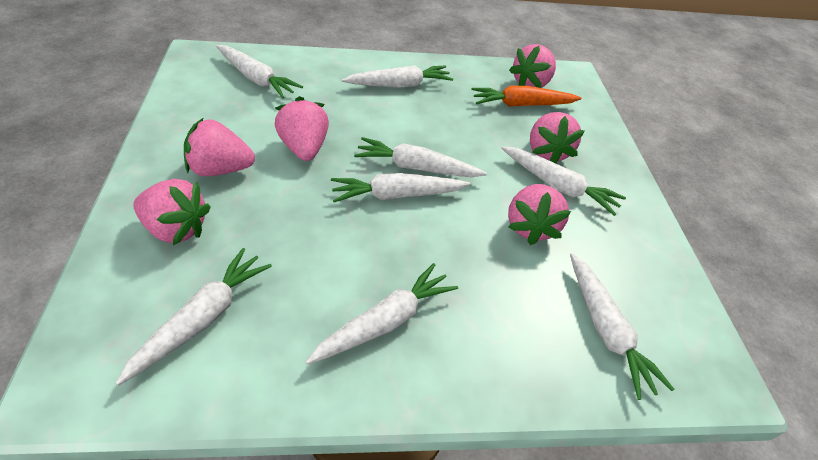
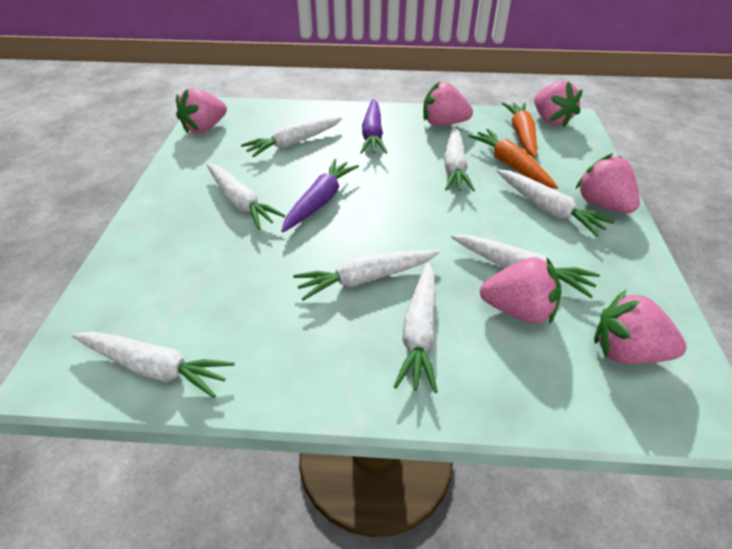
orange carrot: [471,85,582,106] = 1 -> [468,129,558,189] [502,102,537,158] = 2
purple carrot: none = 0 -> [281,159,359,232] [360,99,388,154] = 2

